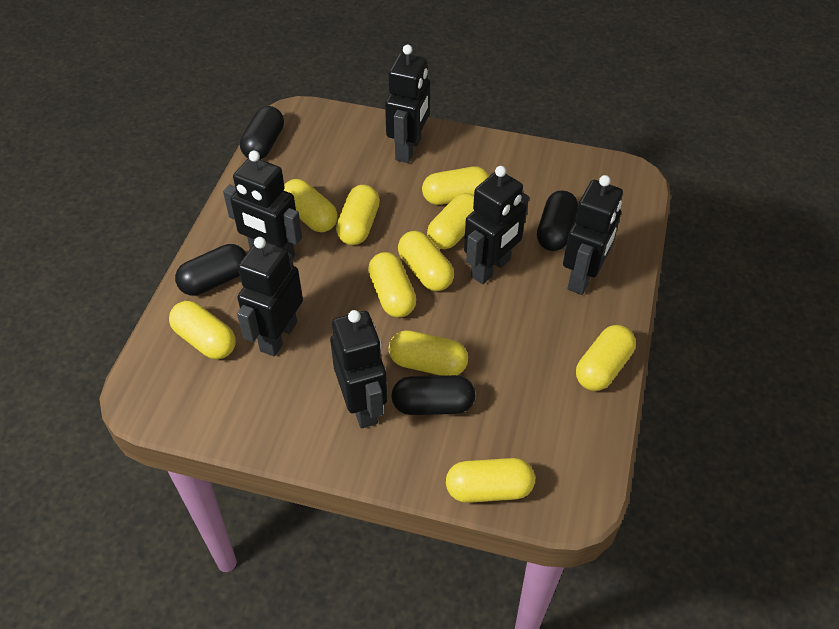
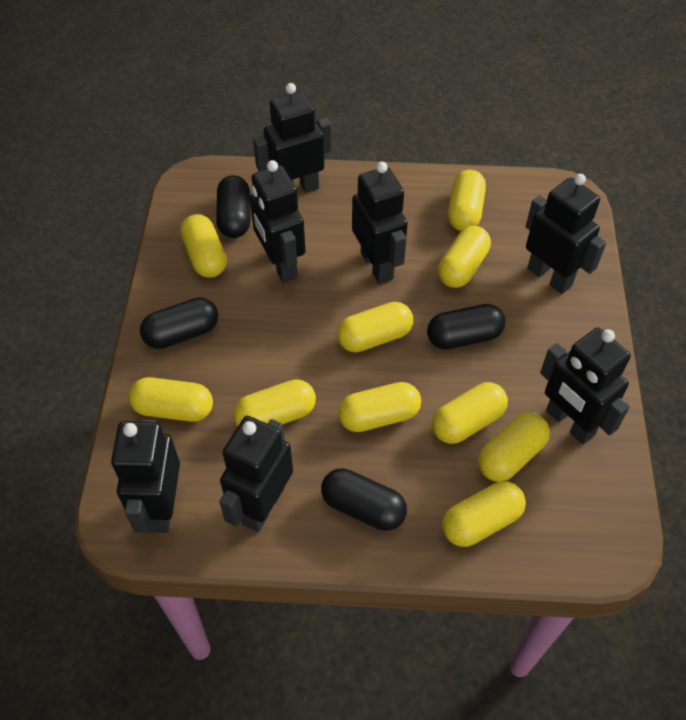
black robot: [223,151,302,259] [237,237,303,356] [330,310,387,429] [385,44,430,163] [464,166,529,284] [563,175,623,295] = 6 -> [111,420,180,533] [219,416,293,532] [250,160,305,282] [253,83,331,193] [352,162,408,284] [526,174,606,294] [540,327,631,444] = 7

